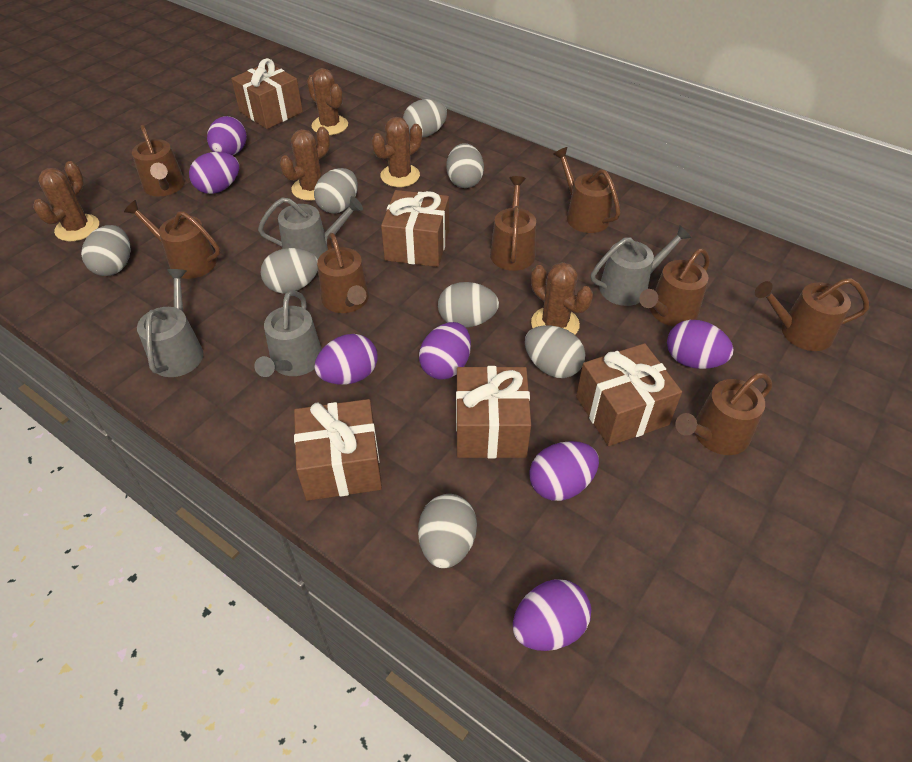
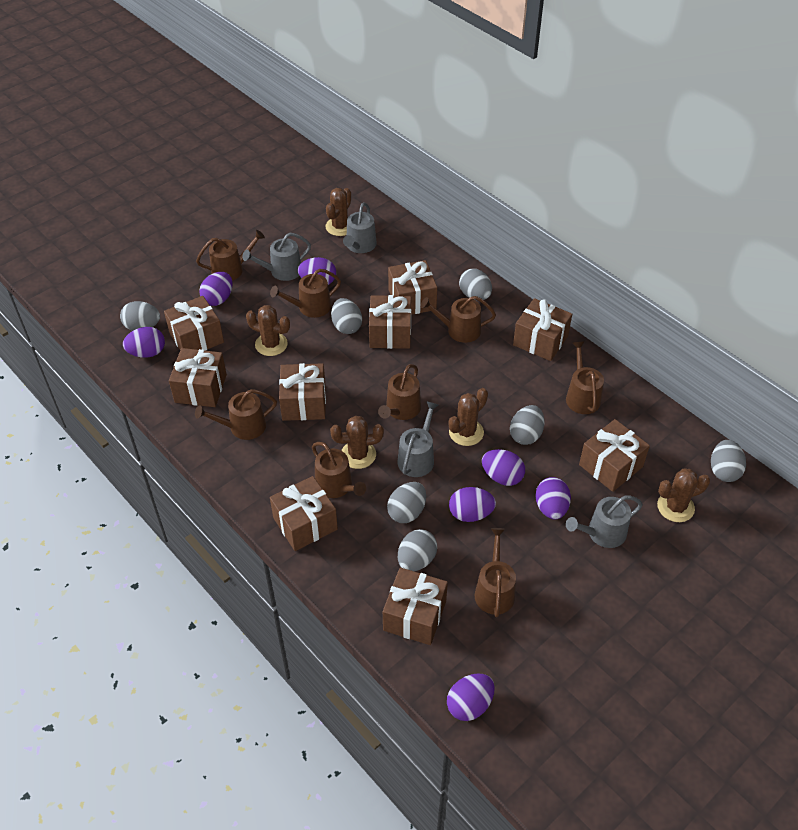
brown gift: [231,58,303,129] [294,399,382,501] [381,190,449,267] [456,366,531,459] [576,343,682,446] = 5 -> [164,296,224,351] [169,348,227,407] [270,476,338,551] [279,363,326,421] [369,295,411,349] [383,567,448,645] [388,260,437,315] [513,298,572,361] [579,419,650,492] = 9
grey egg: [81,225,131,276] [260,248,318,294] [314,168,358,214] [403,99,447,138] [418,494,477,568] [438,282,499,328] [446,143,484,188] [525,325,585,378] = 8 -> [120,301,160,331] [331,298,362,334] [387,482,426,523] [398,529,437,571] [459,269,492,300] [510,405,544,445] [711,440,746,482] = 7

